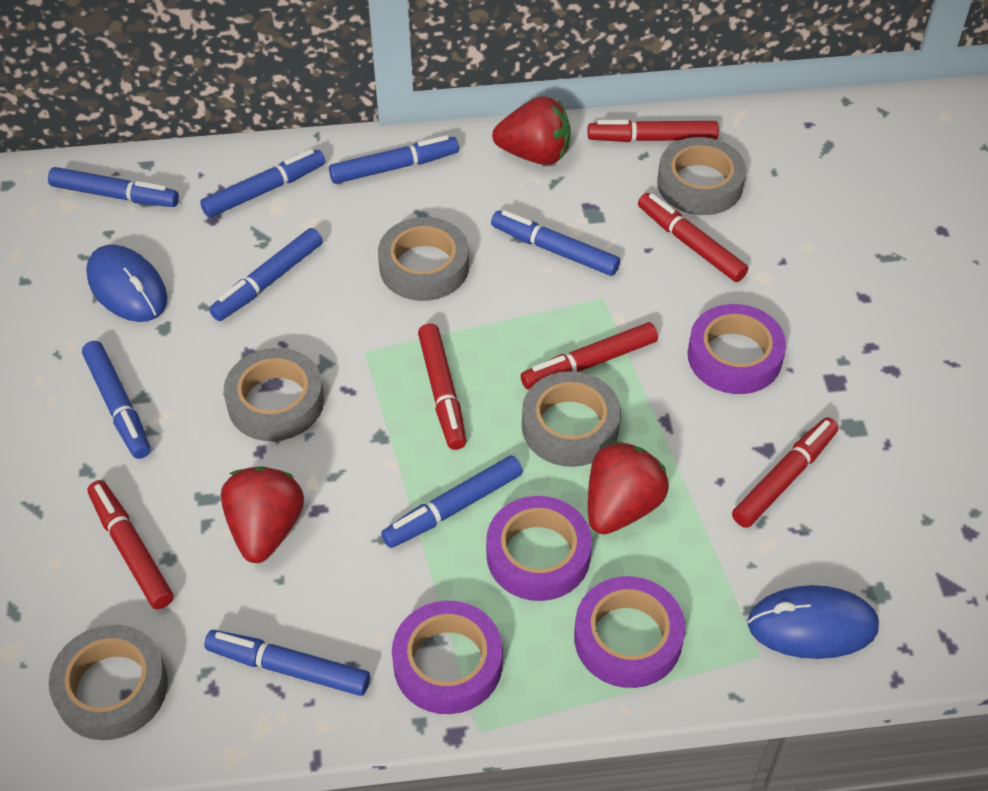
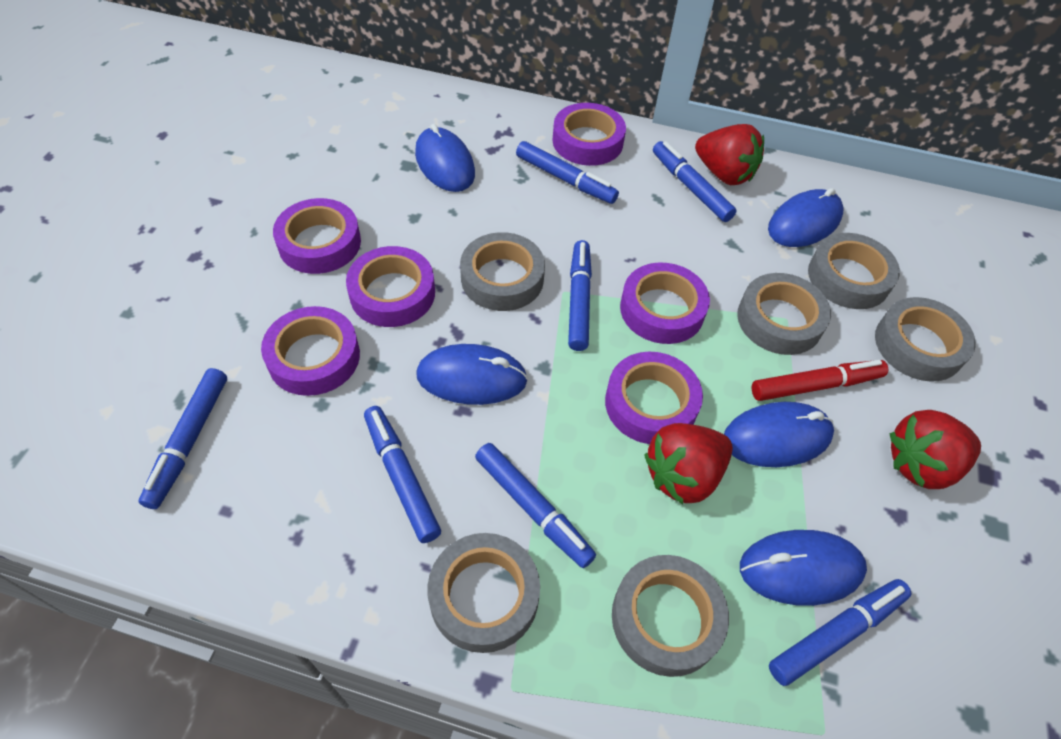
blue marker: [48,167,179,207] [82,341,150,459] [200,149,325,218] [204,630,370,696] [209,228,323,321] [329,135,459,184] [381,455,523,548] [491,210,620,276] = 8 -> [139,368,227,509] [364,406,441,543] [475,443,596,568] [516,141,619,204] [568,240,592,351] [653,141,737,222] [769,579,911,686] = 7
blue mouse: [86,245,167,322] [748,585,879,659] = 2 -> [415,124,475,192] [416,344,528,405] [724,402,834,467] [740,530,867,606] [768,188,844,247] = 5
grey tape: [49,624,168,740] [224,348,324,441] [378,217,469,301] [522,371,621,467] [657,137,746,215] = 5 -> [427,533,540,653] [460,232,545,311] [612,555,729,677] [737,273,831,355] [808,233,900,309] [875,297,976,382] = 6
purple tape: [392,601,503,714] [486,496,592,601] [574,576,685,688] [688,304,786,394] = 4 -> [261,306,360,396] [273,198,361,274] [346,246,435,327] [552,103,626,166] [605,352,703,444] [620,262,710,344] = 6
red marker: [88,480,173,609] [418,323,466,450] [521,322,658,389] [588,120,719,142] [638,193,748,282] [732,417,839,528] = 6 -> [752,360,889,401] = 1

